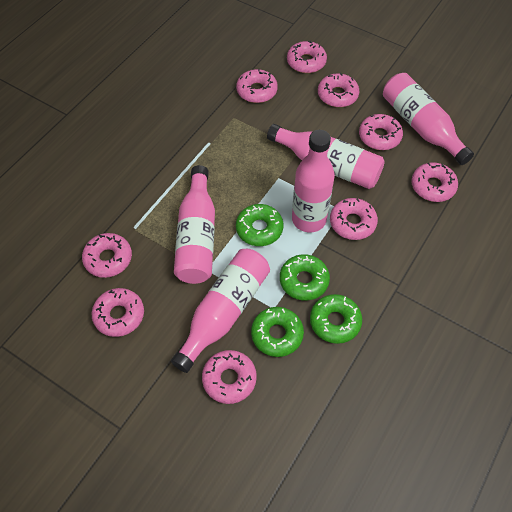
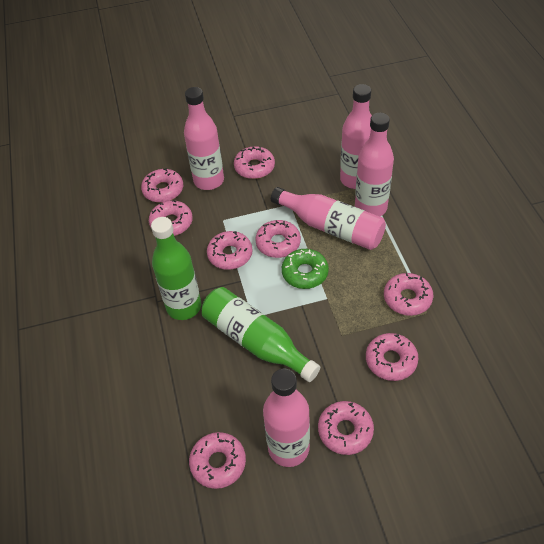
green bottle: none = 0 -> [151,217,201,320] [202,287,320,382] = 2
green donut: [236,204,283,246] [251,307,304,357] [280,254,330,301] [310,294,362,344] = 4 -> [282,249,329,289] = 1

